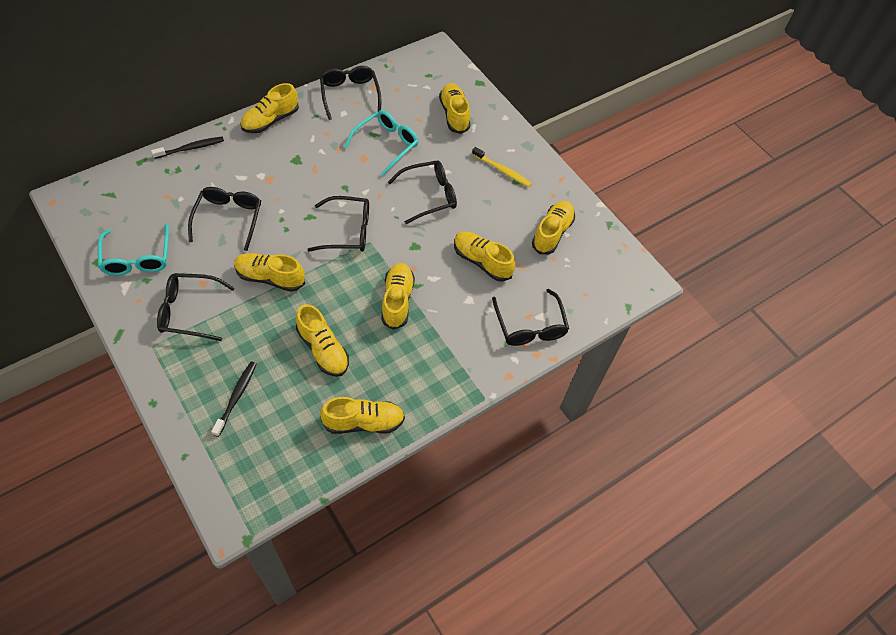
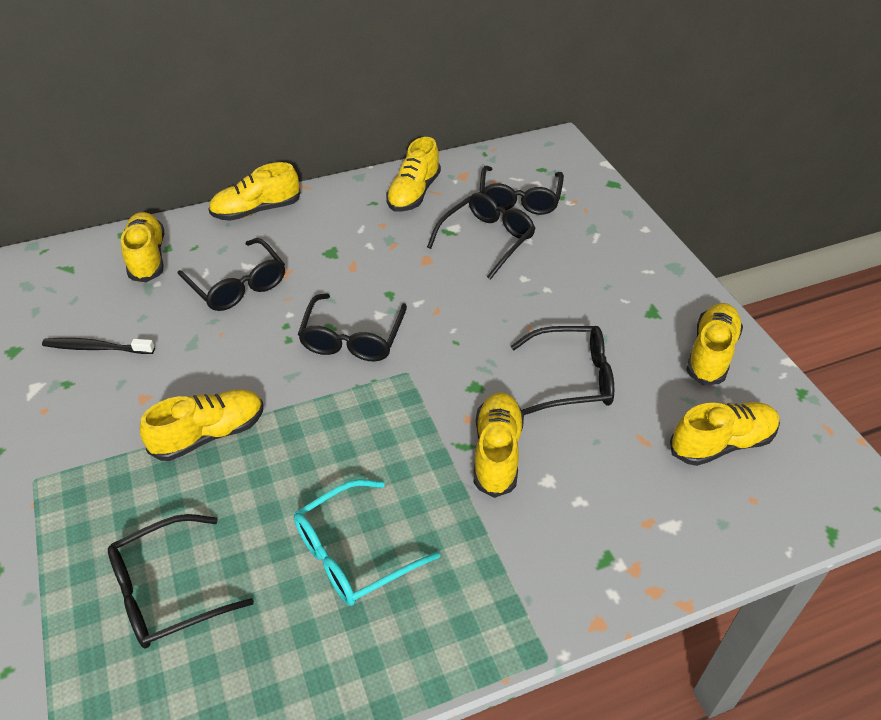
black toothbrush: [151,136,224,159] [211,362,257,437] = 2 -> [42,338,155,354] = 1
turquoise glasses: [98,224,169,276] [344,110,419,176] = 2 -> [294,479,440,606] = 1
yellow shoe: [234,253,305,292] [240,83,299,133] [296,304,349,377] [320,397,405,434] [381,263,415,330] [439,83,470,134] [454,232,515,282] [532,201,575,254] = 8 -> [121,212,164,282] [140,390,263,461] [208,162,300,221] [386,137,441,212] [474,392,524,498] [670,402,780,466] [686,303,743,385] = 7
yellow toothbrush: [472,147,532,187] = 1 -> none = 0

